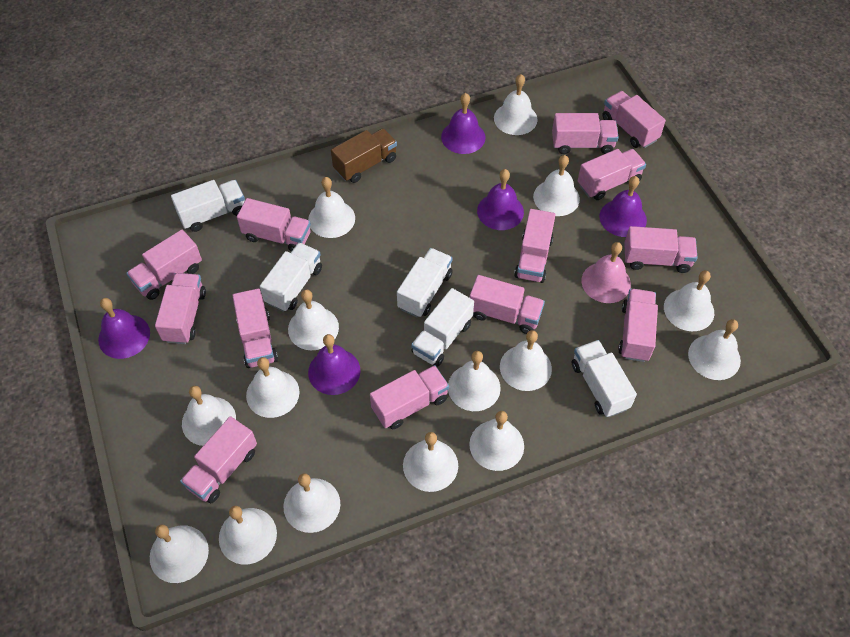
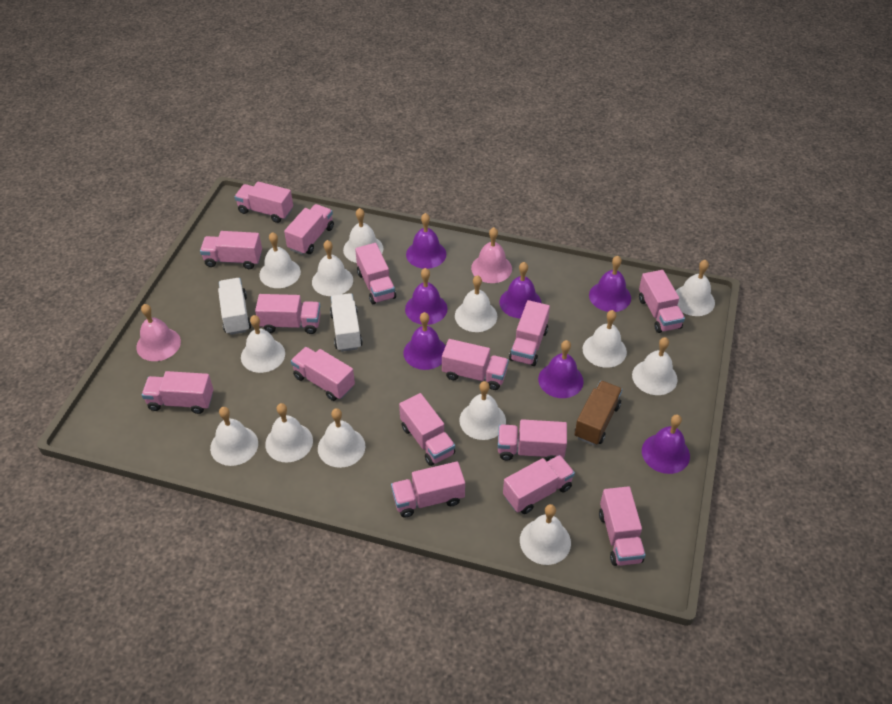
pink bell: [581,242,631,303] = 1 -> [136,304,181,361] [471,227,512,283] = 2
pink truck: [126,230,202,300] [155,273,206,344] [180,416,257,503] [232,289,278,368] [237,198,311,252] [370,365,449,429] [470,275,545,334] [514,209,556,283] [552,113,619,154] [578,149,646,200] [602,91,666,148] [618,289,658,362] [624,226,698,273] = 13 -> [142,371,213,414] [200,231,262,269] [234,181,293,223] [255,294,321,334] [284,204,334,255] [291,347,355,401] [355,243,396,304] [391,462,465,518] [399,393,455,466] [442,339,509,390] [498,419,567,461] [503,455,575,514] [509,300,550,366] [599,486,646,566] [639,270,685,333] = 15
purple bell: [98,298,150,359] [308,334,361,395] [441,93,485,154] [477,169,524,230] [599,176,647,237] = 5 -> [403,312,445,370] [405,268,448,325] [406,213,446,269] [500,262,542,318] [538,340,584,398] [589,256,631,312] [642,415,690,474] = 7
white bell: [150,525,209,583] [182,386,236,446] [219,506,277,564] [246,357,300,418] [284,473,340,533] [288,289,339,350] [308,177,355,238] [403,432,458,492] [448,351,501,411] [469,411,524,471] [494,74,537,135] [500,330,552,391] [533,155,580,216] [664,270,714,331] [688,319,741,380] = 15 -> [210,407,258,466] [241,315,285,373] [259,232,301,288] [265,403,313,462] [312,240,353,296] [318,408,365,468] [343,208,383,263] [455,275,497,332] [459,381,506,440] [520,504,571,565] [583,310,627,368] [632,337,678,395] [676,260,715,316] = 13
white truck: [171,180,245,232] [260,242,322,312] [397,248,453,317] [411,288,474,367] [572,340,637,417] = 5 -> [218,278,251,335] [330,293,363,352] = 2

